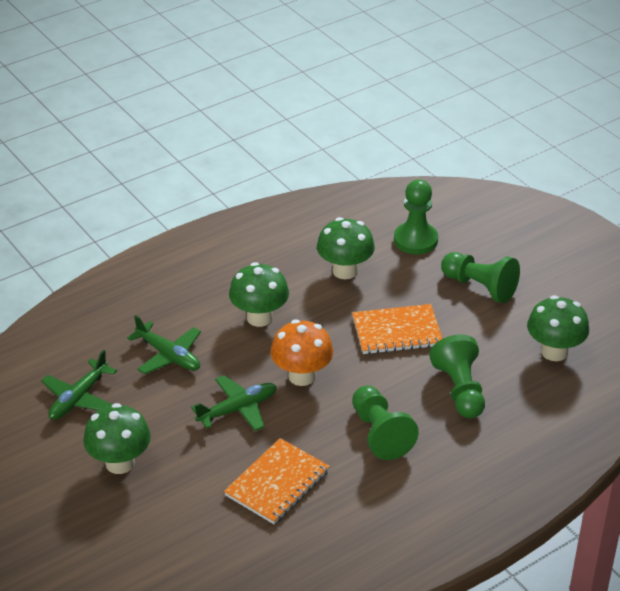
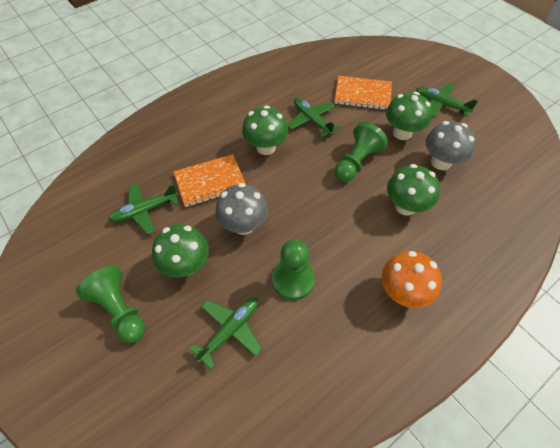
green pawn: [352,386,419,460] [394,179,438,254] [429,334,485,418] [441,252,520,303] = 4 -> [76,266,145,343] [272,239,315,300] [335,122,388,182] = 3
green plane: [41,350,117,420] [127,315,201,374] [191,375,277,431] = 3 -> [108,183,179,234] [189,298,262,370] [287,97,340,137] [416,83,478,118] = 4
grey mushroom: none = 0 -> [215,183,268,235] [425,121,476,170] = 2

